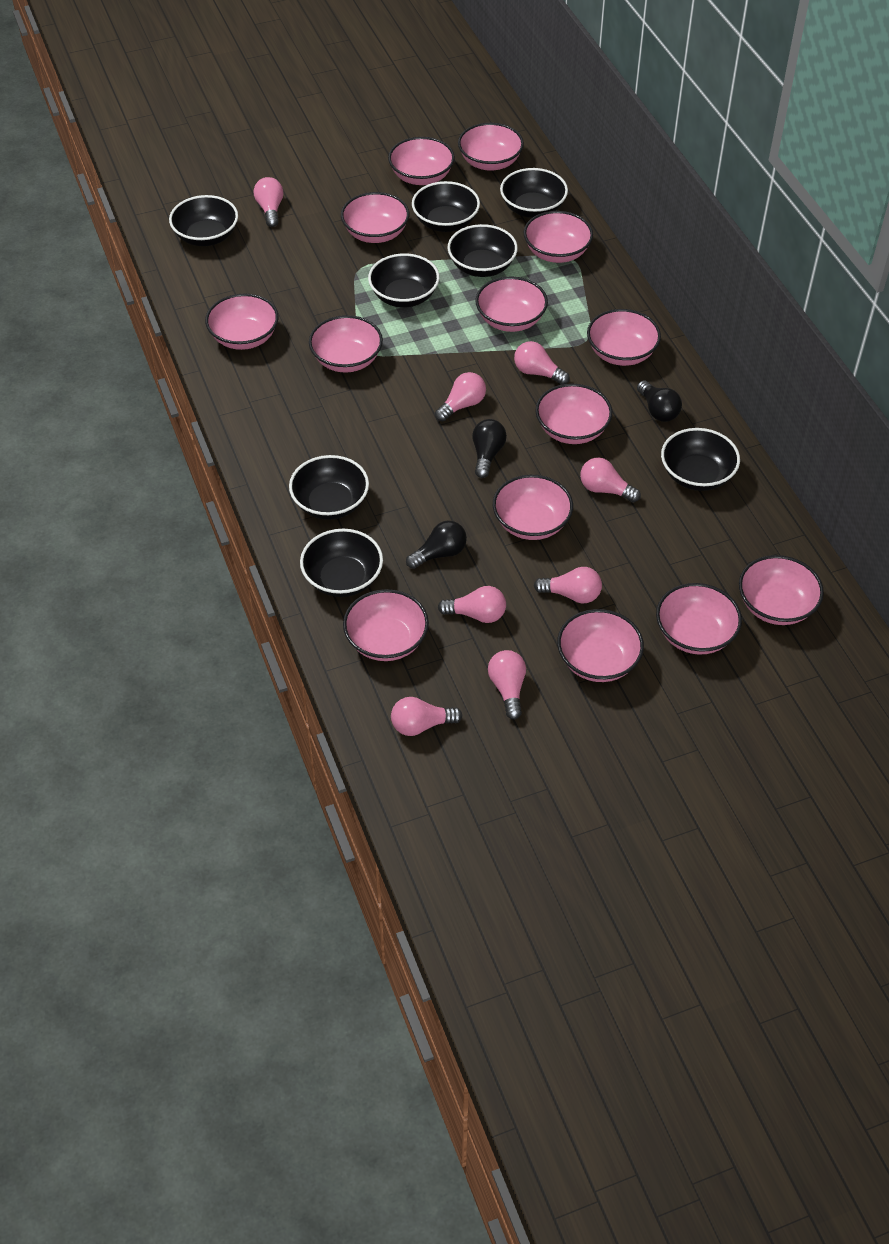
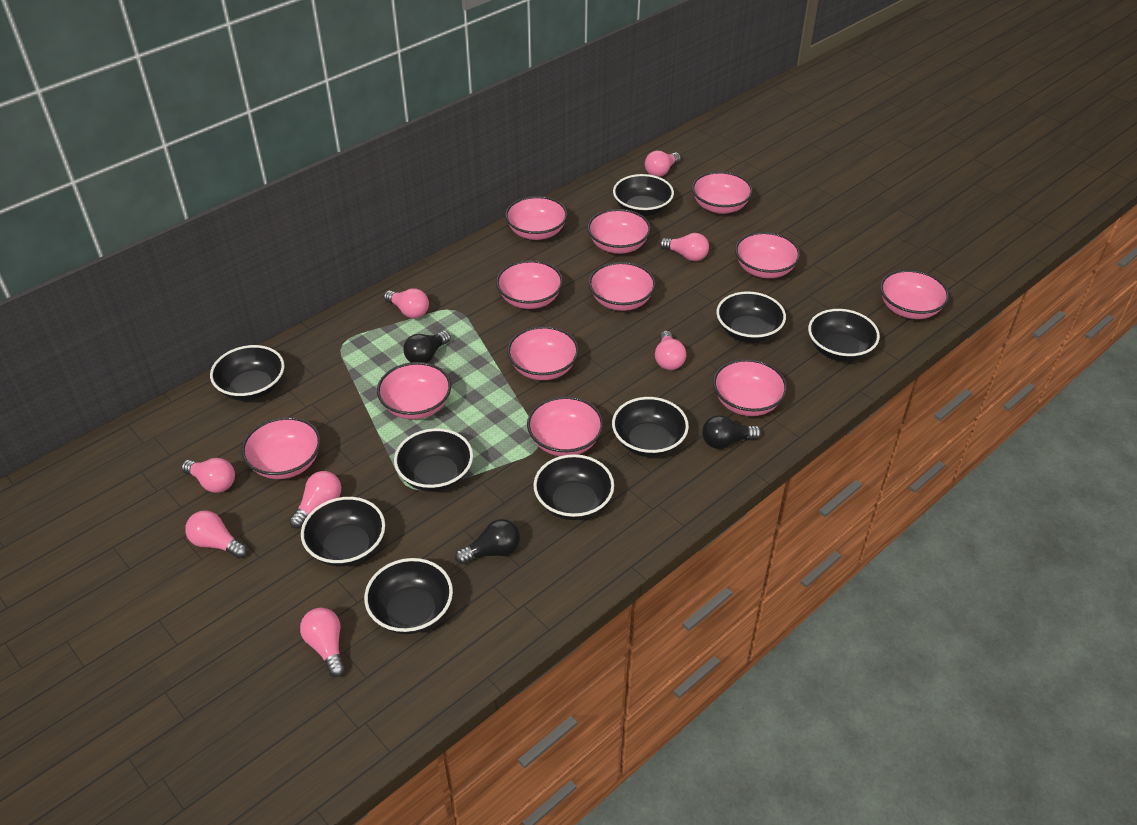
black bowl: [169,195,238,246] [289,455,369,520] [300,529,383,597] [368,253,439,307] [412,181,480,232] [447,224,518,277] [500,168,568,218] [661,428,740,491] = 8 -> [210,345,284,401] [301,497,385,566] [364,558,453,634] [394,428,473,492] [534,454,614,520] [612,397,689,457] [613,174,674,217] [716,291,786,343] [808,309,880,362] = 9
pink bowl: [205,294,279,350] [309,315,383,373] [341,192,409,243] [343,589,429,661] [388,137,455,185] [458,123,524,171] [475,276,548,332] [493,475,573,540] [523,211,593,263] [535,384,613,444] [557,609,644,682] [587,309,661,366] [656,583,742,655] [739,555,824,625] = 14 -> [241,417,321,479] [377,362,451,419] [496,260,563,309] [505,196,568,240] [507,326,579,380] [527,396,604,456] [587,209,651,254] [589,262,656,311] [692,171,753,214] [713,359,787,416] [735,232,800,278] [880,270,949,319] = 12

